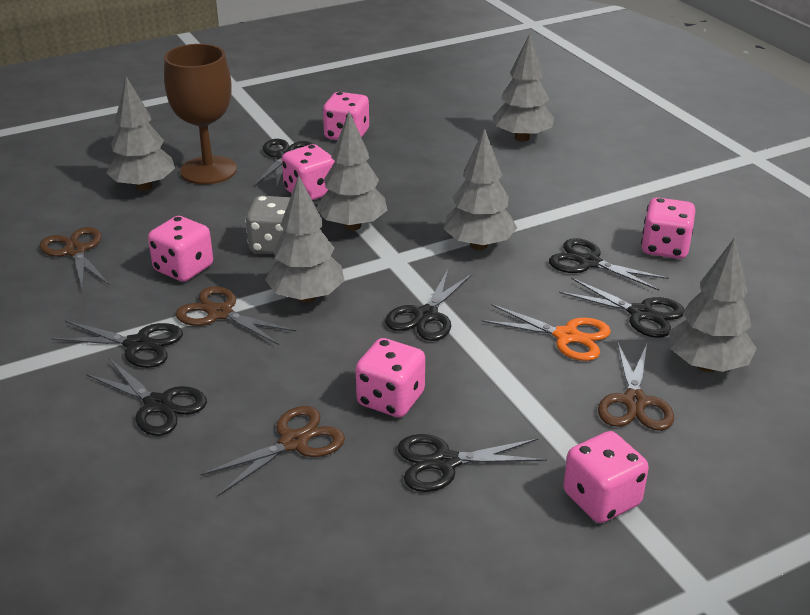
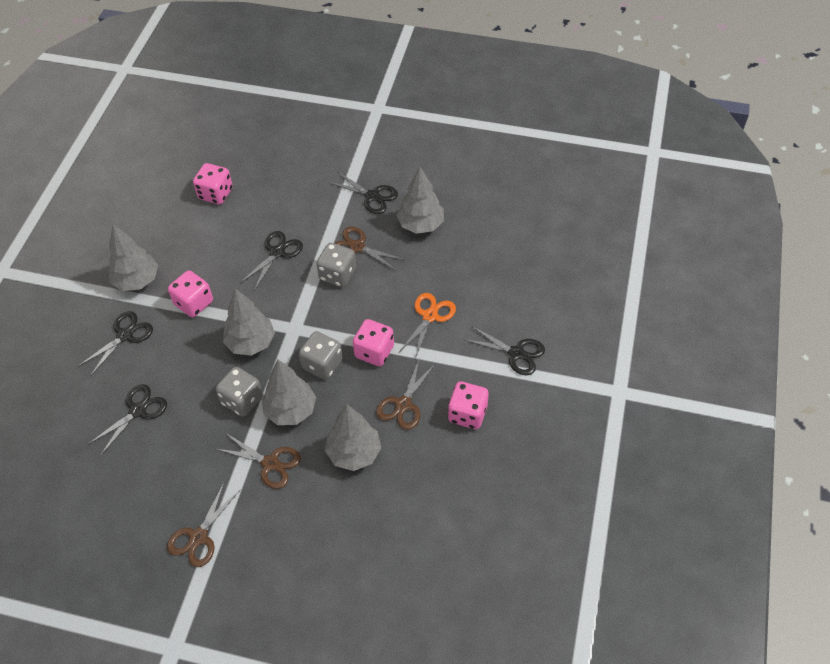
black scissors: [51,321,183,368] [85,358,207,436] [254,139,313,188] [385,270,472,341] [397,434,547,492] [549,238,669,290] [559,278,685,338] = 7 -> [78,311,153,376] [87,384,167,456] [240,231,303,290] [328,172,398,214] [463,326,545,375] = 5
brown goblet: [164,44,237,185] = 1 -> none = 0
grey dice: [245,196,290,254] = 1 -> [216,367,263,417] [299,331,343,380] [316,243,356,287] = 3
grey tree: [106,76,175,191] [265,176,344,303] [316,112,387,230] [444,128,517,250] [492,33,554,141] [669,238,757,372] = 6 -> [108,224,158,291] [223,288,275,356] [262,359,316,425] [325,404,381,471] [397,166,444,234] = 5
pink dice: [148,216,213,282] [282,144,335,200] [323,92,369,140] [356,338,425,417] [563,431,649,523] [641,197,696,259] = 6 -> [168,270,213,317] [193,163,233,204] [353,319,394,366] [448,381,489,429] = 4

